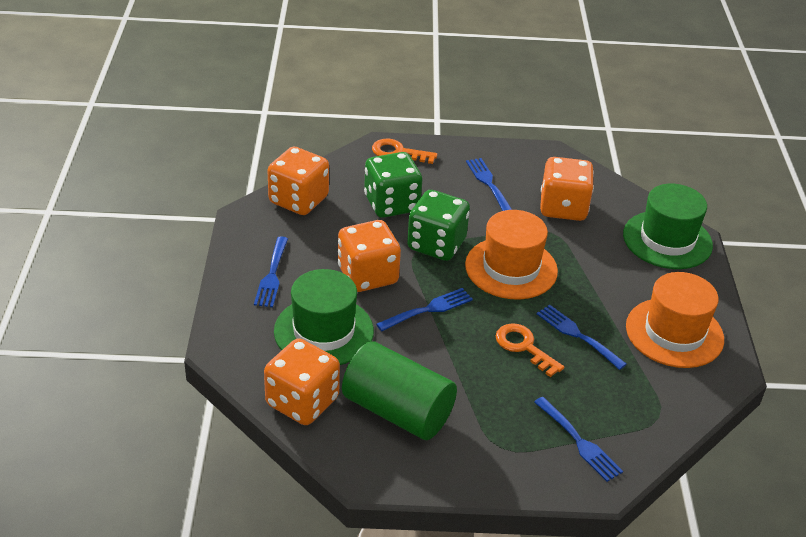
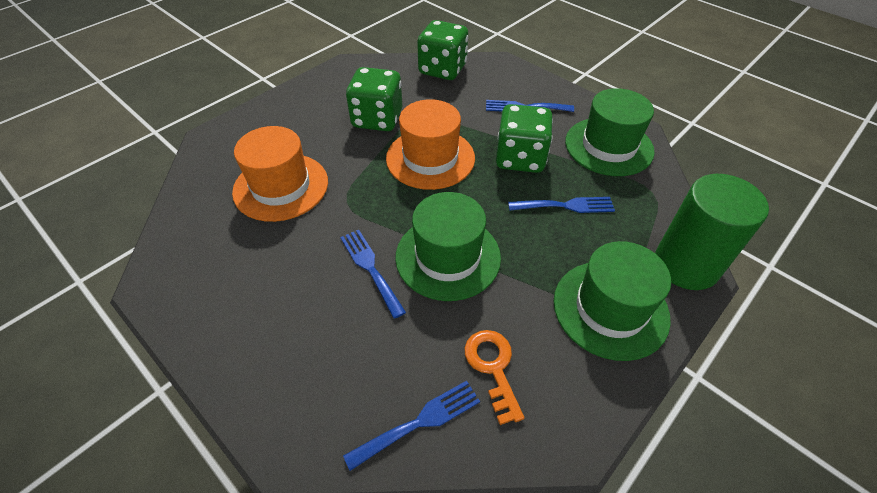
blue fork: [254,236,288,307] [376,288,473,331] [466,158,512,211] [534,397,623,482] [537,305,627,370] = 5 -> [340,230,406,319] [343,381,480,471] [486,100,574,112] [508,197,615,213] = 4
green dice: [364,152,422,218] [407,190,470,261] = 2 -> [346,67,402,131] [417,20,468,80] [496,104,553,173] = 3
green hat: [274,269,374,365] [623,184,713,269] = 2 -> [395,192,501,301] [554,241,671,361] [565,88,655,176] = 3
orange dice: [264,338,340,425] [267,146,329,215] [338,220,401,292] [540,157,594,221] = 4 -> none = 0
orange key: [372,139,438,164] [496,323,564,377] = 2 -> [465,330,524,425] = 1

